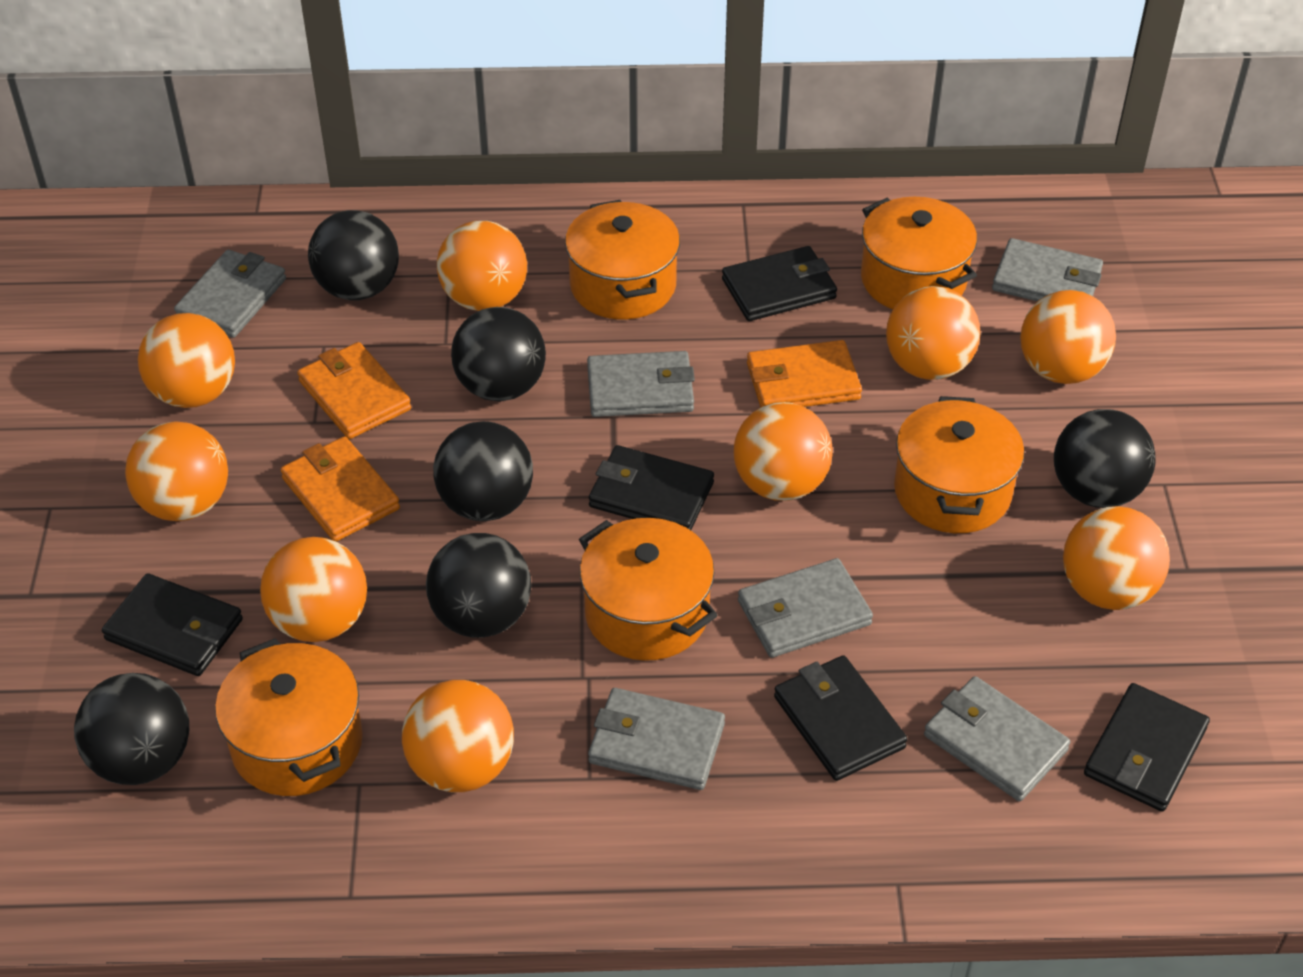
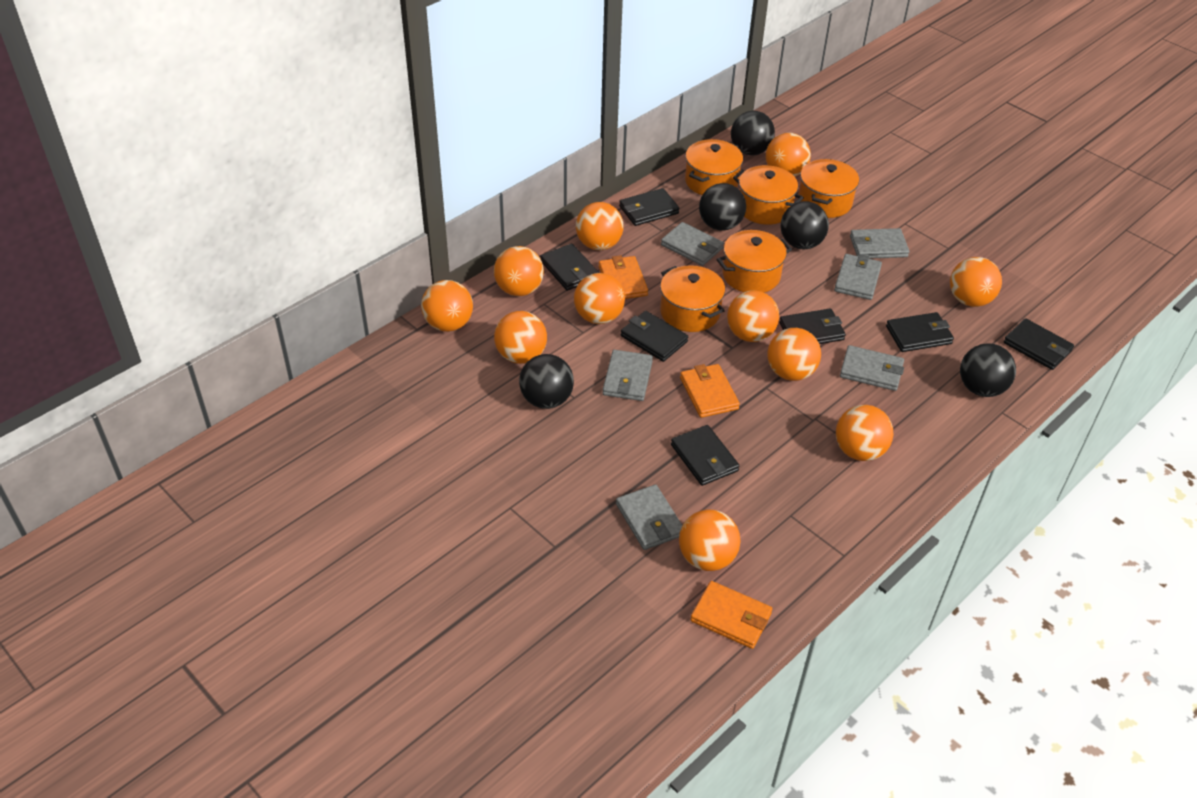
black ball: [74,673,189,785] [308,210,399,300] [426,533,531,638] [433,421,533,521] [451,307,546,401] [1054,409,1156,508] = 6 -> [519,354,574,409] [699,183,746,231] [731,111,775,155] [780,201,829,249] [960,344,1016,397] = 5
black wallet: [102,573,243,676] [589,445,714,530] [722,246,837,321] [774,655,907,781] [1084,683,1210,811] = 5 -> [540,244,599,291] [619,188,679,226] [621,311,688,362] [671,425,739,486] [779,308,846,344] [886,312,954,352] [1004,318,1074,370] = 7
orange ball: [125,421,228,521] [138,313,235,408] [260,537,367,642] [402,680,514,792] [437,221,527,311] [734,402,833,501] [886,286,981,380] [1020,290,1116,384] [1063,506,1170,610] = 9 -> [421,280,473,332] [494,246,544,296] [494,311,547,364] [574,273,625,324] [576,202,623,250] [679,510,740,571] [727,291,779,342] [766,133,811,177] [767,328,821,381] [836,405,893,461] [950,257,1002,307] = 11

